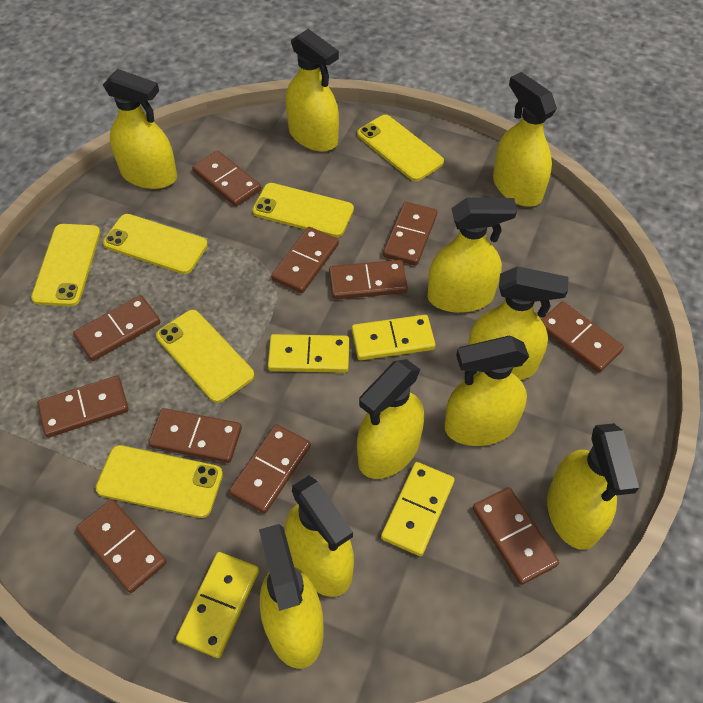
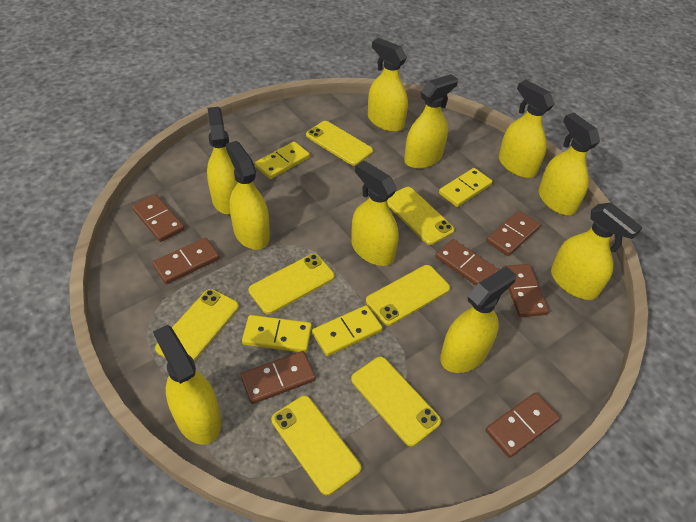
brown domino: [37,376,129,438] [73,295,160,361] [76,499,167,593] [149,408,242,463] [192,151,261,206] [229,424,311,514] [271,227,339,293] [329,260,408,300] [383,202,437,266] [473,487,559,585] [541,301,624,373] = 11 -> [132,194,185,242] [152,238,220,284] [240,351,316,404] [435,239,499,286] [486,211,541,256] [486,392,560,458] [502,264,549,317] = 7
yellow phone: [31,224,100,306] [96,445,223,518] [103,214,208,274] [156,310,254,403] [252,183,354,237] [357,115,444,181] = 6 -> [155,289,239,361] [248,254,335,314] [271,396,361,496] [306,121,373,166] [351,357,441,447] [366,265,450,326] [387,187,454,245] = 7

